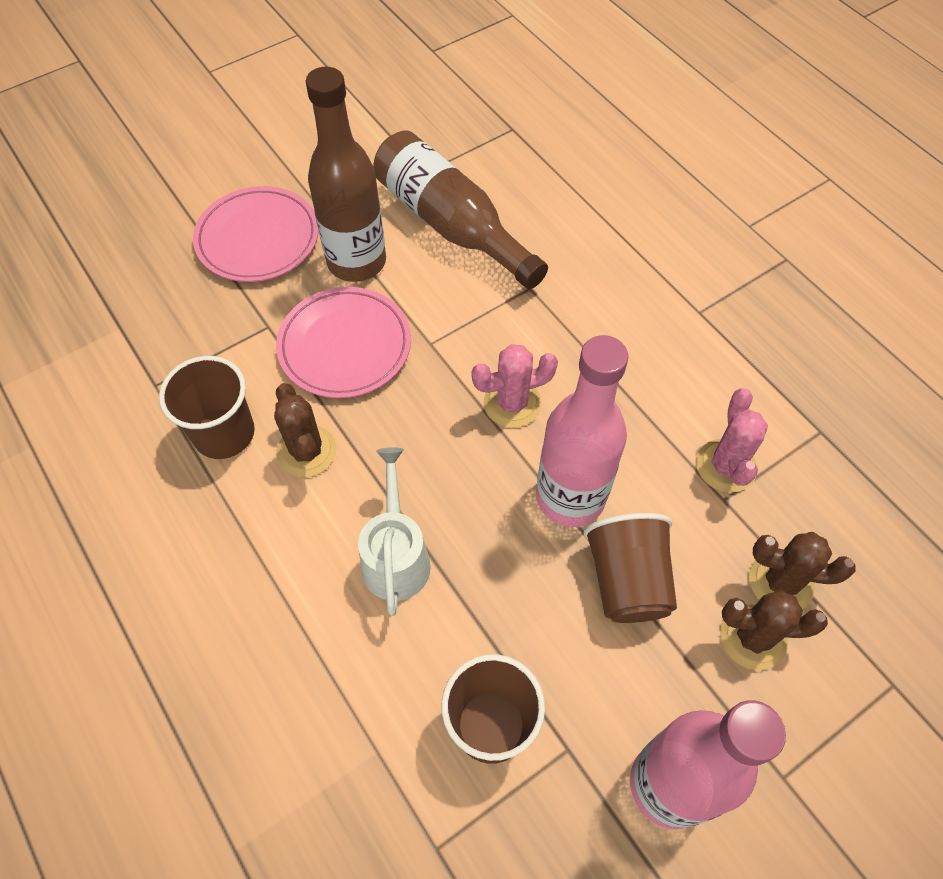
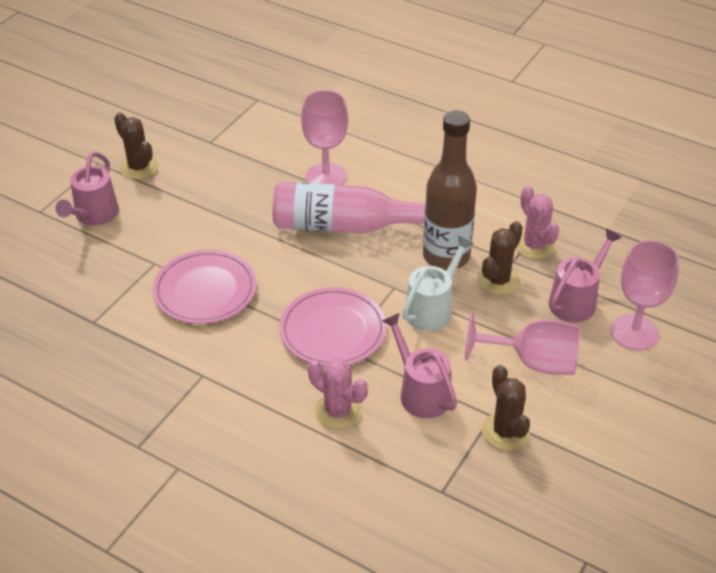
brown bottle: [306,67,386,282] [373,130,548,289] = 2 -> [423,110,477,270] = 1
brown cup: [159,356,255,459] [442,654,545,764] [584,513,677,623] = 3 -> none = 0
pink bottle: [536,335,628,527] [630,700,786,829] = 2 -> [273,182,426,233] = 1
pink goblet: none = 0 -> [301,90,348,185] [465,312,581,375] [611,240,679,350] = 3
pink watering can: none = 0 -> [56,152,119,226] [382,313,457,418] [549,229,622,322] = 3

